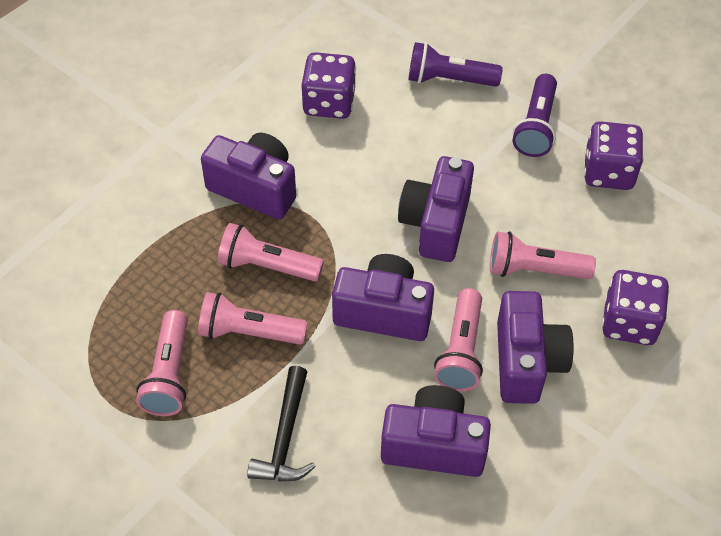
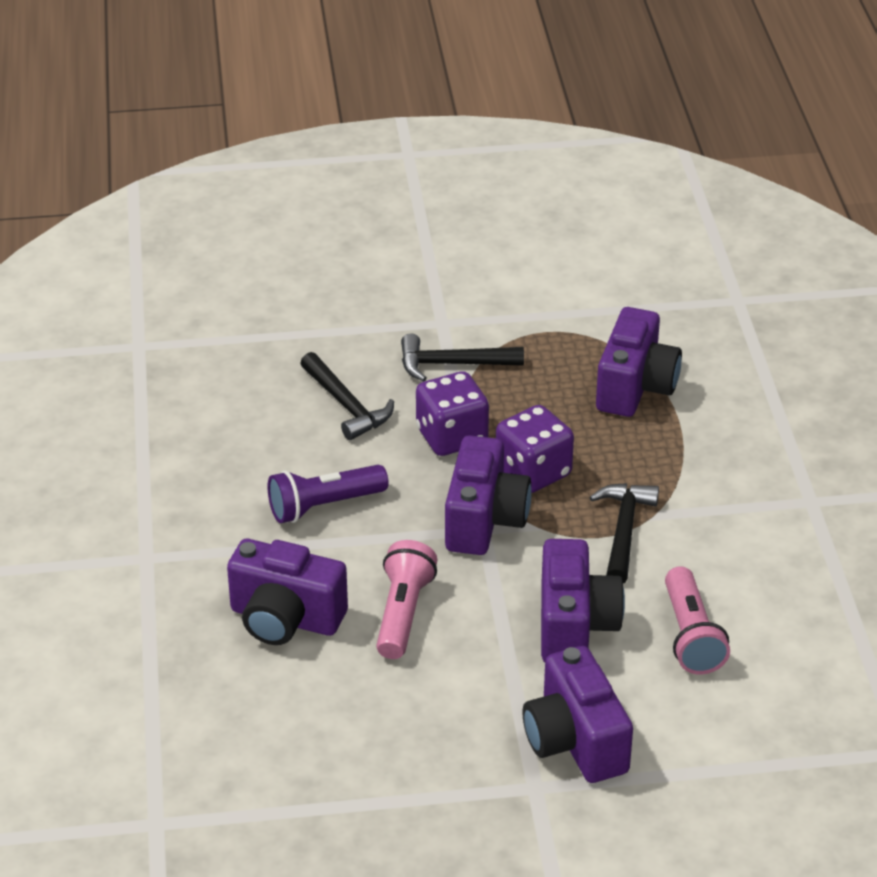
black hammer: [247,366,316,482] = 1 -> [300,352,394,440] [401,333,524,381] [589,483,659,583] = 3
pink flashlight: [136,310,188,416] [198,292,308,345] [218,223,324,282] [434,288,483,391] [490,231,596,279] = 5 -> [376,540,437,659] [665,566,730,675] = 2
purple dice: [301,52,356,119] [584,121,644,190] [602,270,669,345] = 3 -> [416,371,489,456] [496,405,574,493] = 2
purple flashlight: [408,42,503,87] [513,74,557,157] = 2 -> [268,465,389,523] = 1

